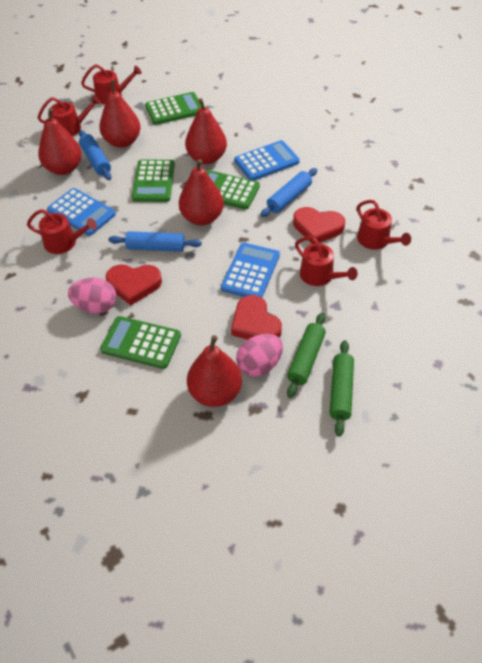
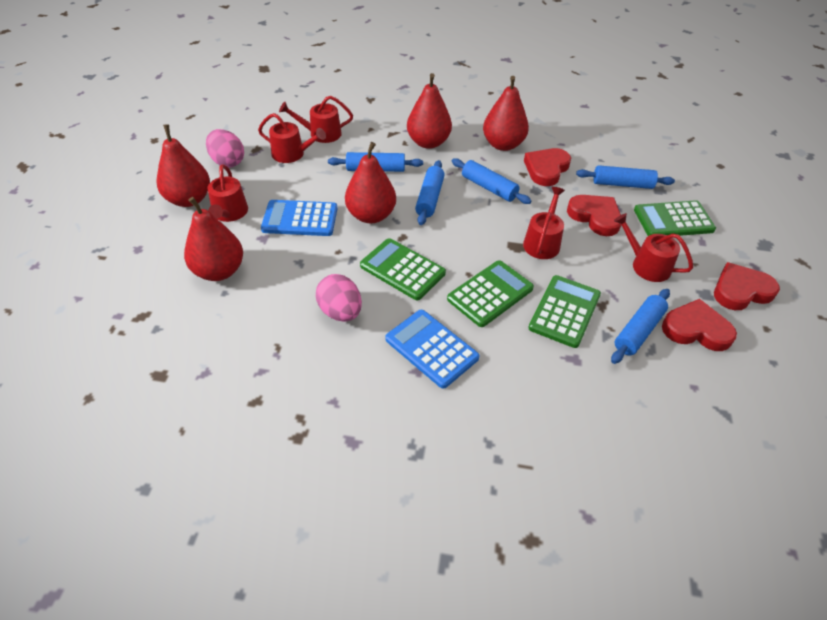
blue calculator: [47,188,116,236] [221,243,280,298] [234,140,300,181] = 3 -> [261,200,338,236] [385,310,479,389] = 2
blue rolling pin: [79,130,112,180] [108,231,202,252] [260,168,317,217] = 3 -> [328,152,423,172] [415,160,445,225] [452,158,532,204] [576,165,675,189] [611,289,670,364] = 5
green rolling pin: [287,313,326,398] [329,340,354,437] = 2 -> none = 0
red heart: [106,264,162,305] [231,295,282,340] [293,207,345,244] = 3 -> [524,148,571,186] [567,195,621,236] [662,299,737,351] [714,262,780,310] = 4

